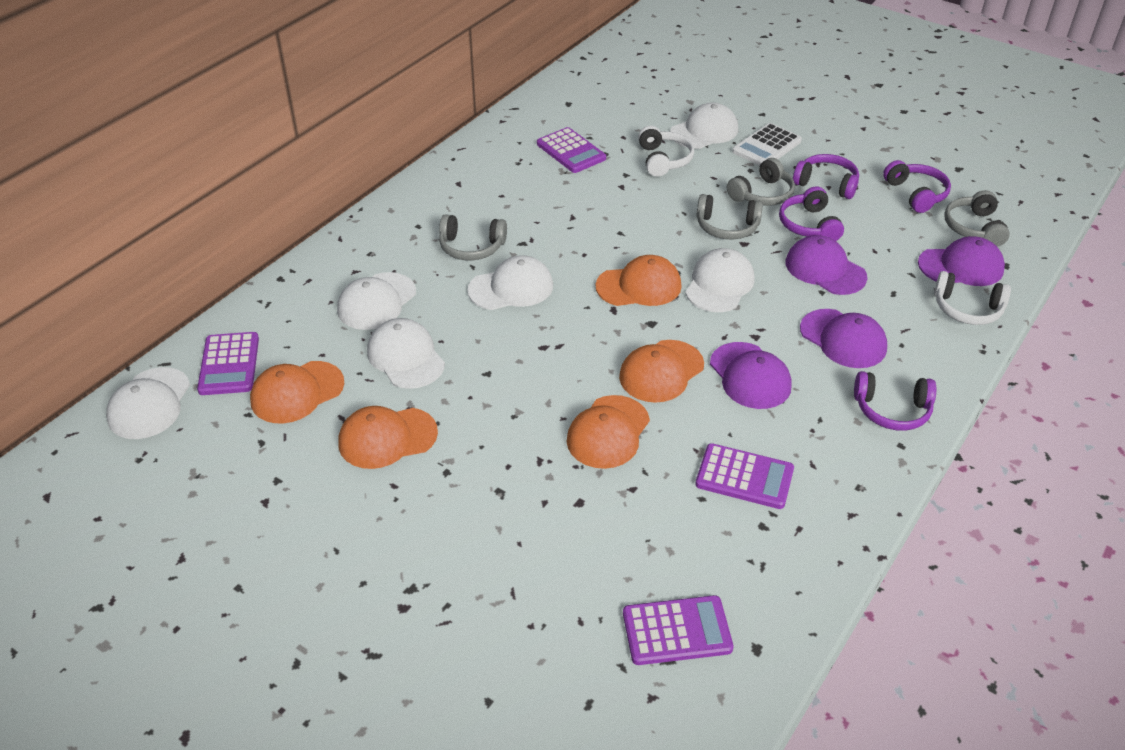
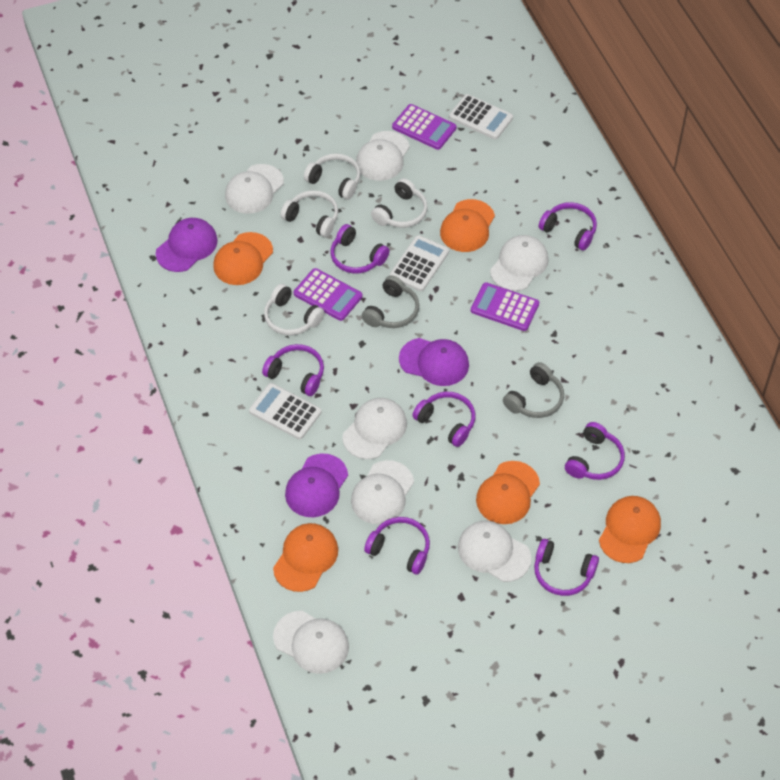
grey headphones: [439,214,507,260] [697,194,763,240] [727,158,795,206] [944,190,1010,247] = 4 -> [362,275,419,328] [503,362,564,418] = 2
purple calculator: [197,332,259,395] [537,127,606,173] [623,595,734,665] [695,443,794,509] = 4 -> [294,268,362,321] [392,104,456,150] [471,282,539,331] = 3
purple cap: [710,342,792,409] [786,235,867,295] [800,309,887,368] [918,236,1005,286] = 4 -> [156,218,218,272] [285,454,348,517] [399,338,469,386] = 3
purple headphones: [779,186,844,241] [793,154,859,199] [854,371,936,431] [883,160,951,213] = 4 -> [262,344,324,396] [331,224,389,273] [364,517,430,575] [412,392,475,447] [534,539,599,596] [539,202,597,251] [565,422,625,480] = 7
white calculator: [732,123,802,166] = 1 -> [249,383,321,439] [390,235,449,291] [449,94,513,139] = 3
white cap: [106,367,190,439] [337,272,416,330] [367,318,445,389] [467,255,553,310] [670,102,738,149] [685,248,755,312] = 6 -> [225,164,284,214] [273,611,349,674] [343,398,407,459] [351,460,414,524] [356,131,410,181] [458,521,531,582] [490,235,549,291] = 7
white headphones: [638,126,694,177] [934,271,1011,325] = 2 -> [264,284,325,335] [280,190,338,237] [304,154,361,200] [371,178,428,228] = 4

